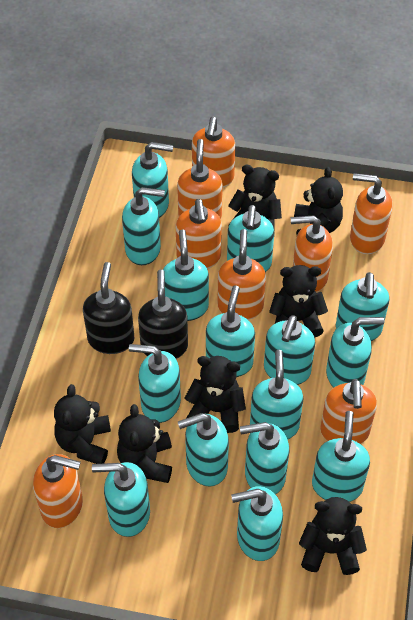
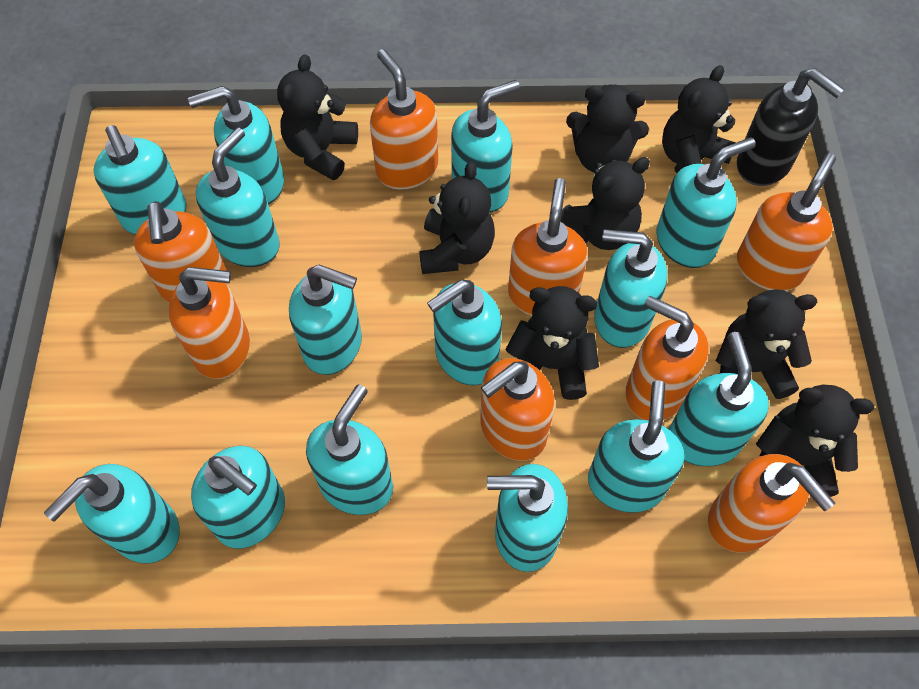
black soap dispenser: [83,262,134,354] [138,269,188,359] = 2 -> [737,68,844,186] = 1
black teddy bear: [54,384,111,464] [117,404,172,483] [185,356,246,433] [228,164,282,227] [269,265,328,338] [294,167,343,235] [299,497,367,575] = 7 -> [277,54,358,180] [419,161,495,274] [505,286,599,400] [560,157,650,250] [566,85,649,172] [662,65,736,173] [716,289,817,399] [756,384,874,497] = 8
turquoise soap dispenser: [92,462,150,537] [122,187,165,265] [129,344,181,423] [132,142,173,218] [163,229,209,321] [178,413,229,487] [206,285,255,377] [227,205,274,272] [231,486,283,561] [240,422,290,494] [250,350,303,439] [264,315,315,385] [312,411,370,502] [326,317,384,388] [336,272,389,341] = 15 -> [44,464,180,564] [93,125,187,235] [188,86,284,205] [191,446,285,549] [196,128,280,267] [289,265,362,375] [306,384,393,515] [427,280,502,385] [451,80,520,213] [487,464,568,572] [588,380,685,513] [594,229,667,348] [656,137,755,268] [669,332,769,466] = 14

